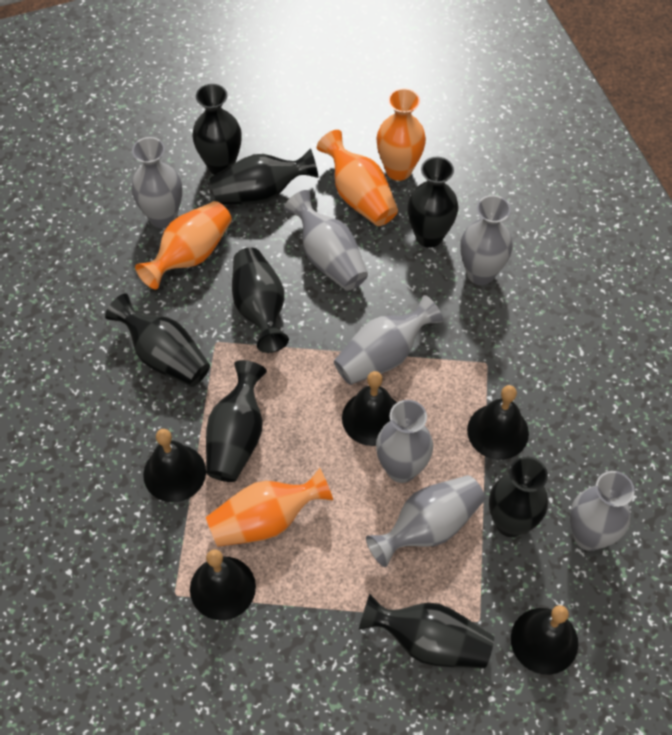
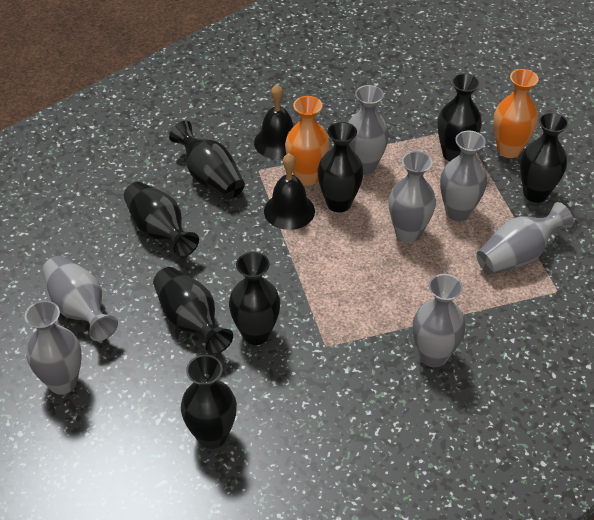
black bell: [143,429,206,502] [190,549,256,620] [342,371,397,446] [467,385,529,460] [511,605,578,675] = 5 -> [254,85,294,159] [264,153,315,230] = 2
orange vase: [135,201,232,289] [206,468,333,547] [317,130,398,226] [376,88,426,181] = 4 -> [285,96,330,186] [493,69,539,158] = 2

